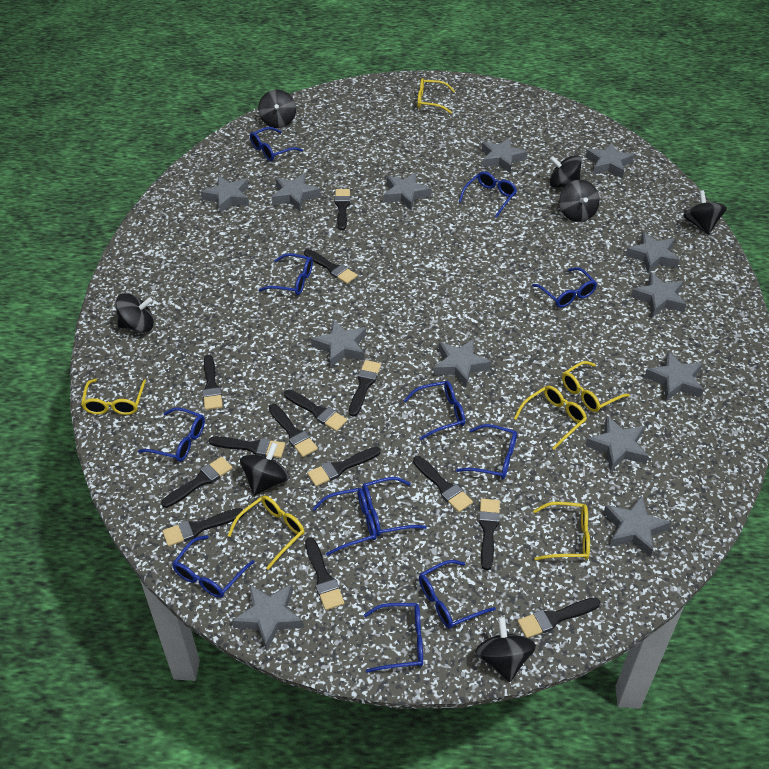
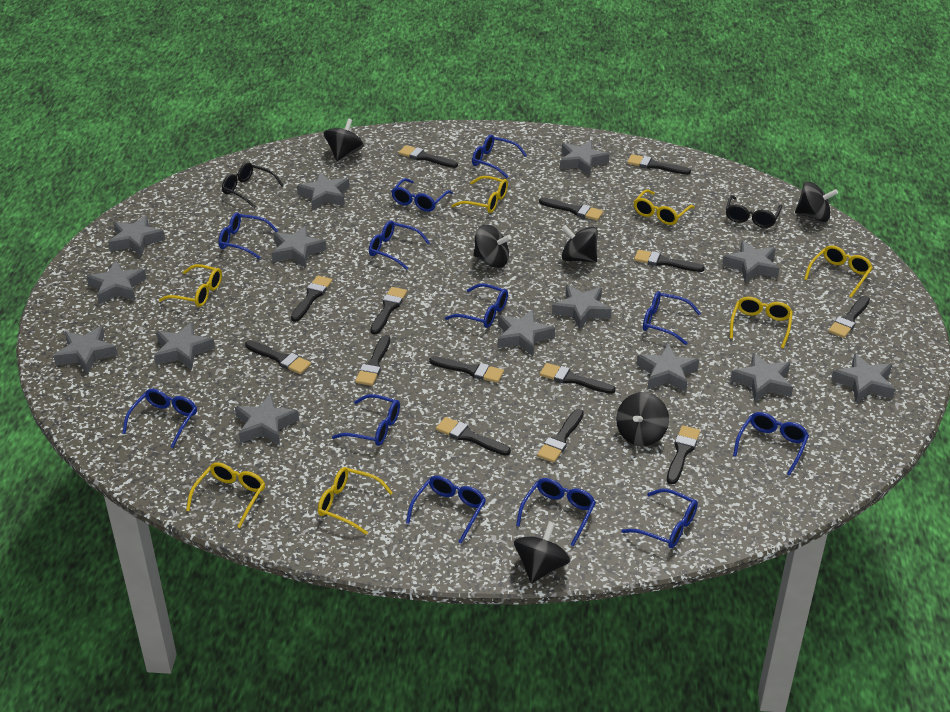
black glasses: none = 0 -> [222,162,284,208] [726,195,782,228] = 2
black spinning top: [115,293,154,333] [240,442,290,495] [258,90,296,128] [475,617,536,682] [549,155,582,188] [559,180,600,222] [683,190,727,235] = 7 -> [324,118,364,161] [473,224,511,268] [514,521,571,583] [562,225,598,263] [616,392,669,446] [795,182,838,222] = 6
grey star: [201,176,249,213] [232,584,304,651] [272,173,320,211] [311,320,366,368] [383,172,432,210] [434,339,491,387] [482,138,528,174] [585,416,649,472] [586,142,634,178] [604,496,671,558] [626,232,680,273] [631,273,687,317] [644,351,704,401] = 13 -> [53,326,118,374] [86,261,146,304] [108,216,165,256] [154,322,215,369] [235,394,299,445] [272,226,326,267] [297,172,349,210] [498,309,555,356] [552,285,611,329] [560,140,610,176] [636,343,699,392] [722,240,779,283] [730,352,793,402] [831,353,895,403] = 14
yellow glasses: [81,379,146,415] [228,496,305,570] [417,78,455,114] [514,386,587,450] [533,502,590,560] [562,361,630,412] = 6 -> [159,264,222,307] [186,462,265,528] [318,467,393,535] [452,176,508,213] [634,189,695,225] [730,297,793,348] [804,245,873,298] = 7

